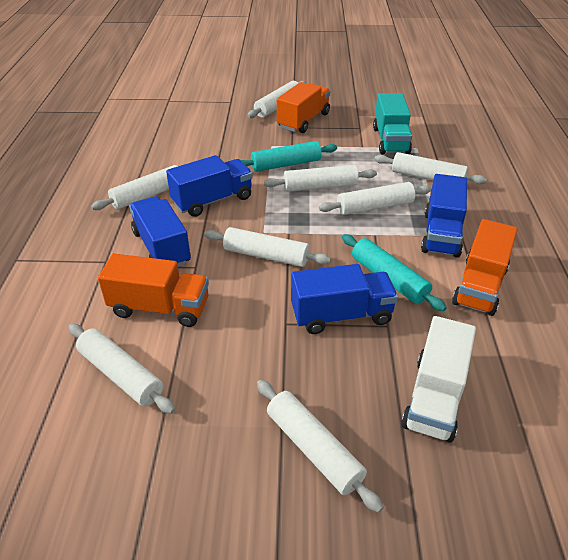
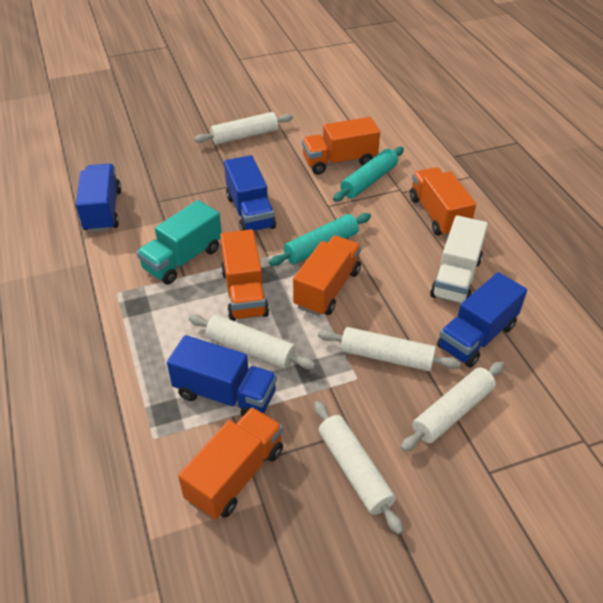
orange truck: [98,254,209,327] [277,82,330,133] [452,219,518,316] = 3 -> [178,407,283,520] [220,229,269,321] [293,236,361,316] [302,117,380,175] [410,167,476,237] = 5
white rolling pin: [69,324,175,414] [91,165,178,210] [204,227,331,267] [247,81,306,118] [257,380,384,513] [264,165,377,192] [319,182,432,215] [374,152,487,184] = 8 -> [189,314,316,369] [194,112,293,145] [314,401,403,534] [318,327,461,371] [401,361,504,452] = 5

